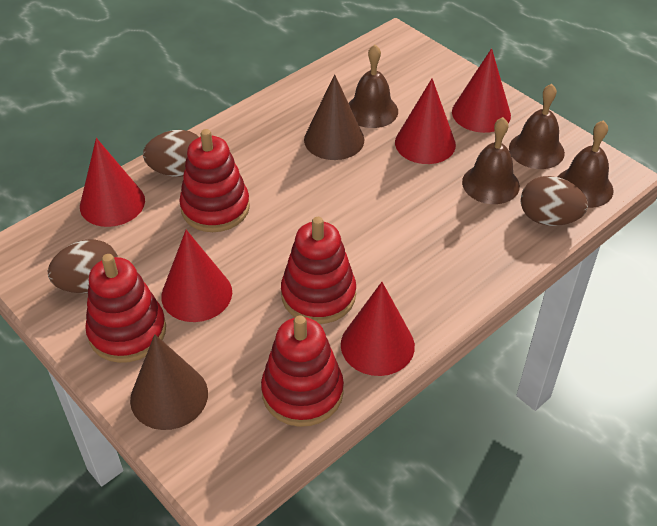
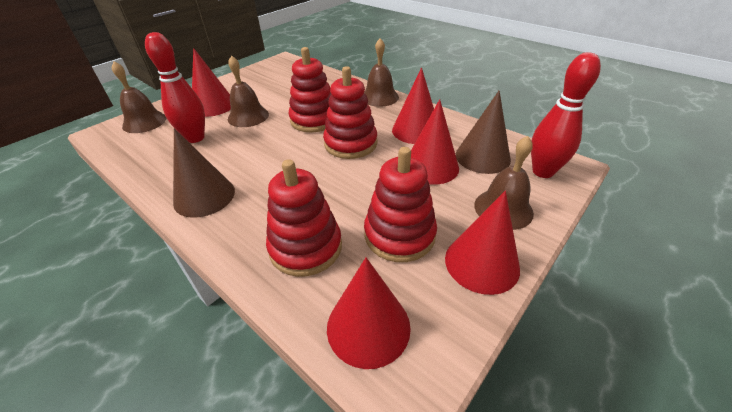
brown egg: [48,239,118,293] [143,130,199,177] [521,176,588,226] = 3 -> none = 0
red bowling pin: none = 0 -> [145,32,205,143] [531,52,601,178] = 2

